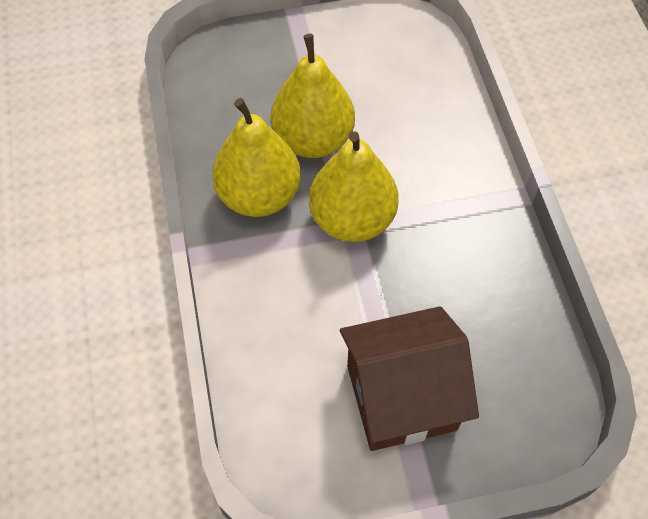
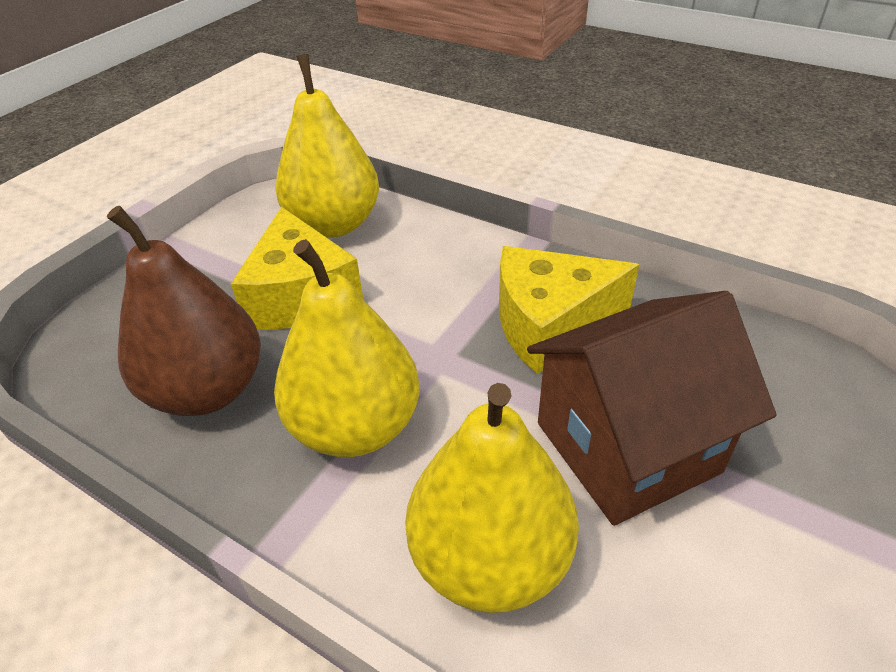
brown pear: none = 0 -> [107,206,261,416] = 1
yellow cheese: none = 0 -> [231,207,363,330] [499,246,640,374] = 2

